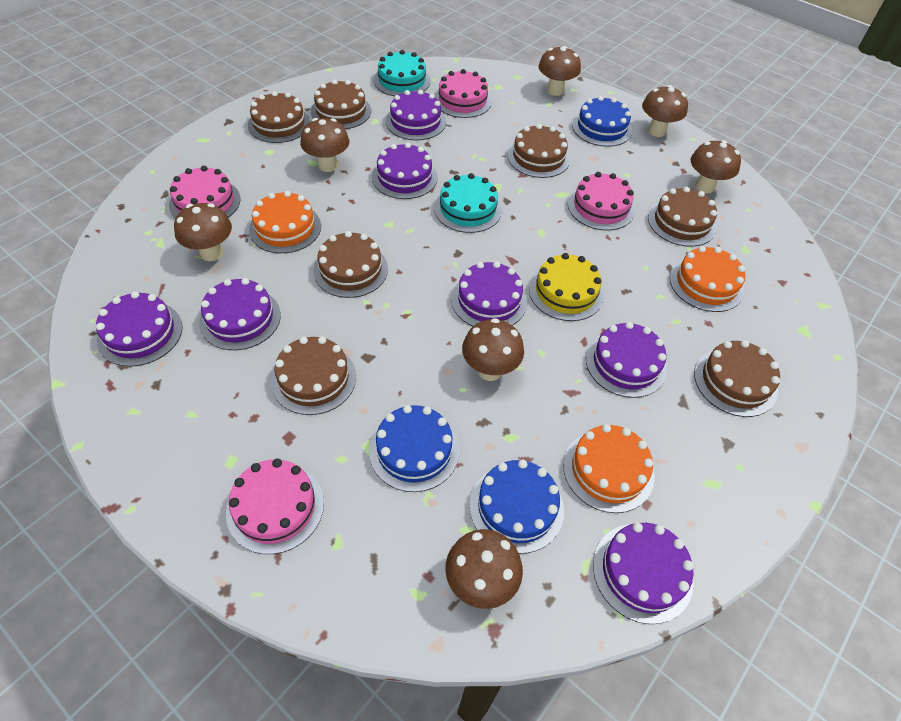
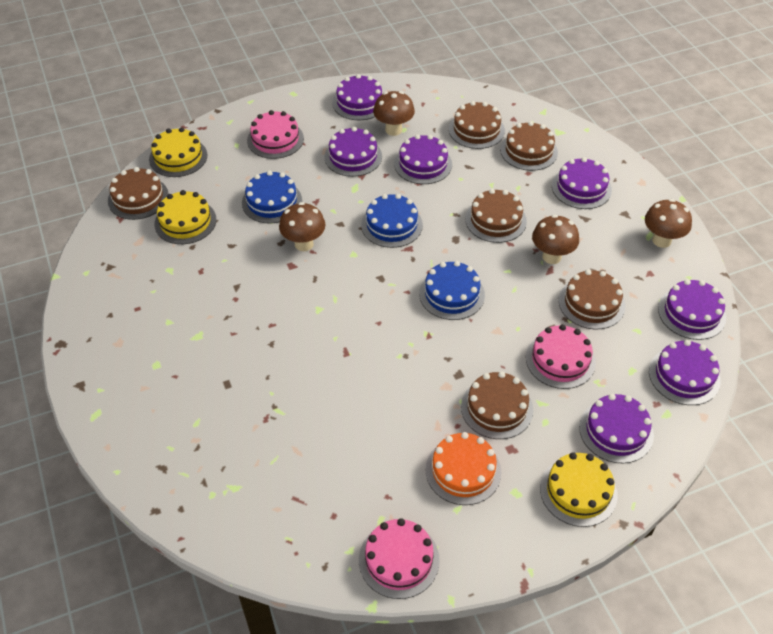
brown cake: [248,91,310,143] [271,336,356,415] [311,79,371,129] [313,231,388,298] [507,124,570,178] [648,187,717,247] [694,340,780,417] = 7 -> [108,167,169,220] [449,101,505,149] [461,371,533,439] [465,189,527,243] [500,121,558,171] [559,269,625,329] = 6
brown mushroom: [174,203,232,261] [300,118,349,172] [445,529,523,609] [462,318,524,381] [539,46,581,96] [642,85,688,137] [691,140,741,194] = 7 -> [279,202,325,251] [373,91,415,136] [532,215,579,264] [645,199,692,248] = 4
orange cake: [249,191,321,253] [563,424,654,513] [670,246,745,312] = 3 -> [426,432,501,505] = 1
pink cake: [169,166,241,219] [226,459,324,554] [435,69,492,118] [568,172,635,230] = 4 -> [247,110,304,159] [359,518,440,599] [526,324,596,389] = 3
turquoise cake: [374,50,430,96] [434,173,502,233] = 2 -> none = 0
yellow cake: [529,253,604,321] = 1 -> [149,127,207,177] [154,190,217,244] [540,452,618,527] = 3

